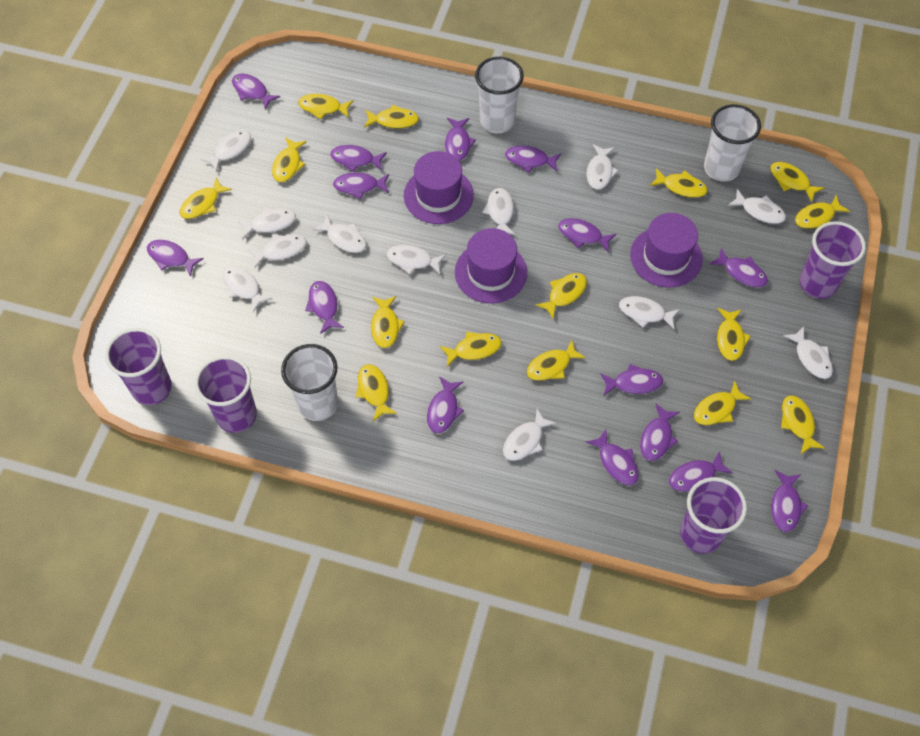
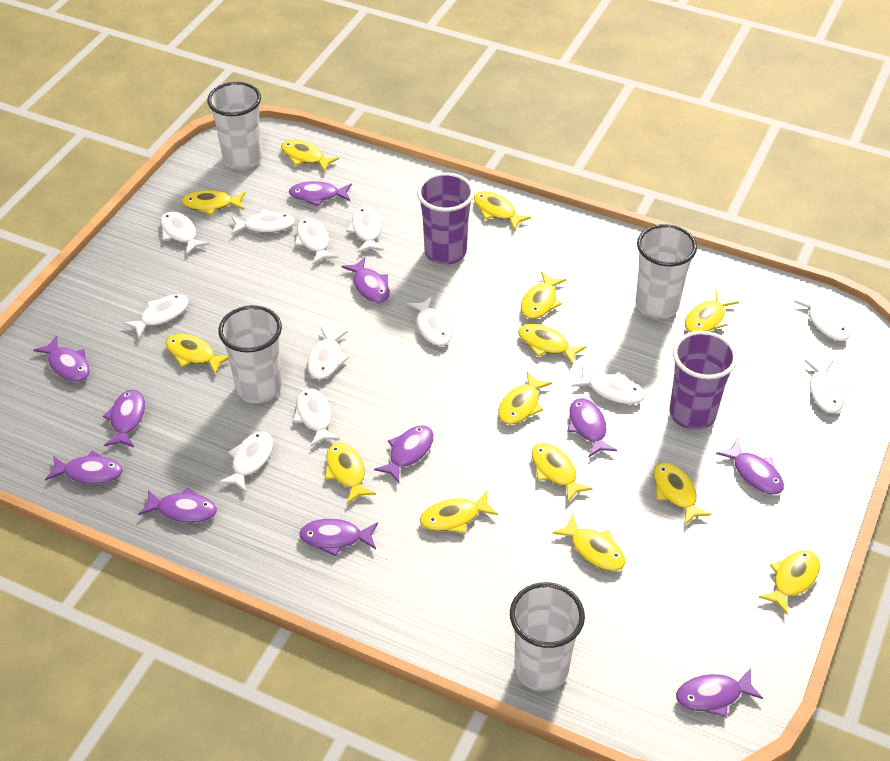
purple cup: [105,328,172,405] [194,356,257,433] [680,477,747,554] [799,221,866,299] = 4 -> [417,172,474,265] [670,331,737,430] = 2
purple fish: [147,240,204,277] [232,73,280,110] [305,281,344,334] [330,145,387,172] [333,172,389,199] [427,376,464,433] [445,118,476,161] [505,146,561,173] [558,218,616,252] [586,430,639,485] [600,364,663,395] [640,403,680,461] [669,451,732,492] [709,248,768,287] [771,470,808,532] = 15 -> [33,336,90,382] [45,451,123,484] [103,389,145,447] [138,487,217,523] [289,181,352,207] [299,519,378,556] [341,257,390,303] [374,425,434,483] [567,398,617,457] [676,668,763,717] [716,439,784,495] = 11
purple hat: [404,151,474,224] [455,228,527,303] [630,213,703,287] = 3 -> none = 0
white cup: [281,344,338,421] [475,57,524,134] [704,104,761,182] = 3 -> [207,82,262,170] [218,305,282,403] [510,582,585,691] [636,224,697,319] = 4
yellow fish: [180,177,232,219] [272,137,307,182] [298,94,353,119] [356,364,397,421] [364,105,419,129] [371,296,405,348] [440,332,502,367] [527,340,586,381] [535,273,587,319] [650,168,708,198] [694,381,751,425] [717,308,751,361] [770,162,824,203] [781,395,825,454] [795,195,850,229] = 15 -> [166,334,229,375] [182,190,246,216] [281,140,339,172] [325,442,376,504] [420,491,498,533] [474,191,531,230] [498,372,552,425] [518,324,586,365] [521,271,566,319] [532,443,593,503] [552,515,625,571] [654,463,712,526] [685,289,739,332] [758,550,820,615] = 14

